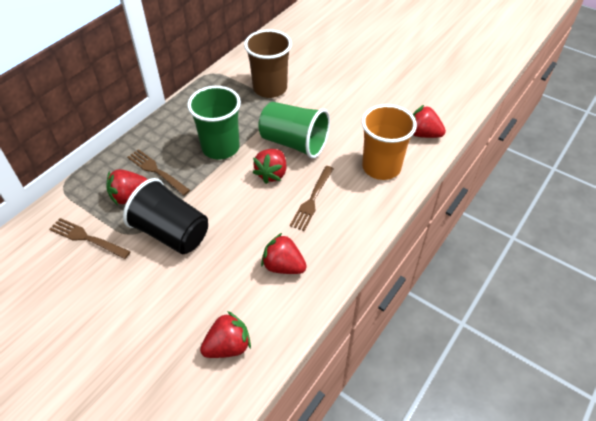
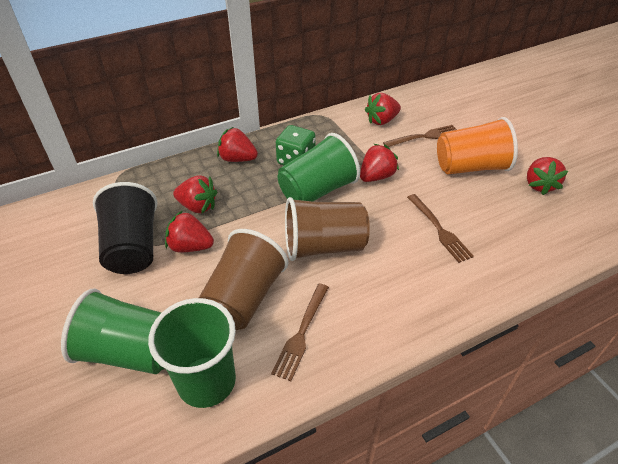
brown cup: [244,29,292,98] = 1 -> [199,229,288,330] [285,197,370,261] = 2
green cup: [187,86,241,160] [258,102,330,159] = 2 -> [61,289,165,374] [148,298,236,408] [278,133,360,201] = 3
green dice: none = 0 -> [276,125,315,165] = 1
red strawberry: [107,169,148,205] [200,311,251,358] [253,149,287,184] [261,233,307,274] [412,105,446,138] = 5 -> [165,210,214,252] [173,175,217,213] [217,127,258,162] [360,144,399,182] [365,93,401,125] [527,157,568,195] = 6

